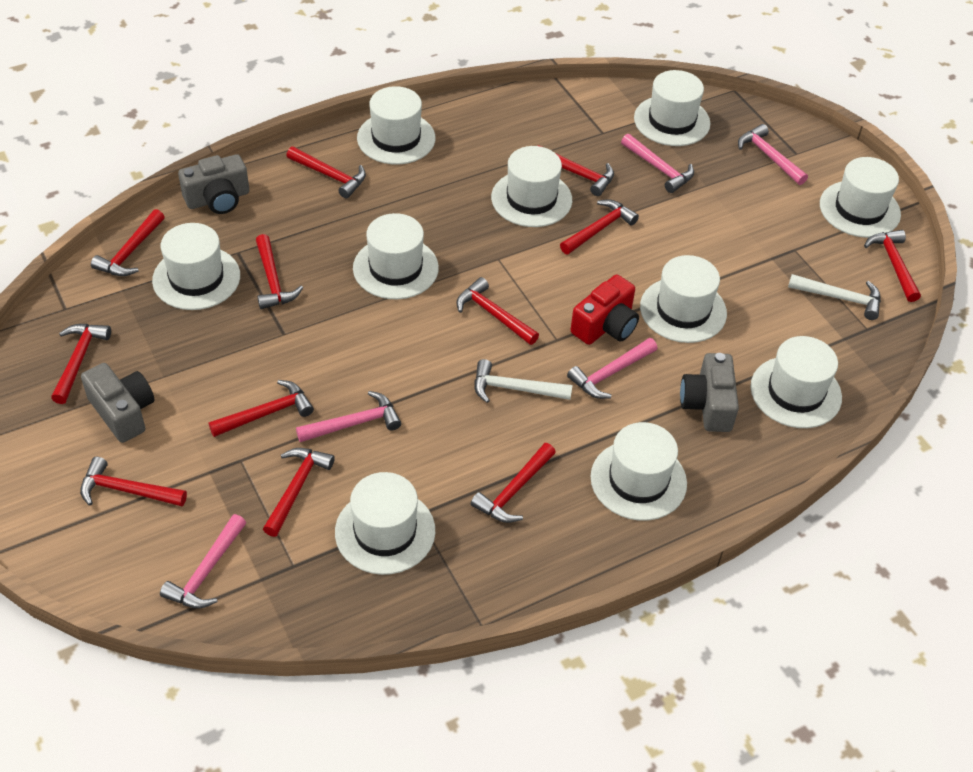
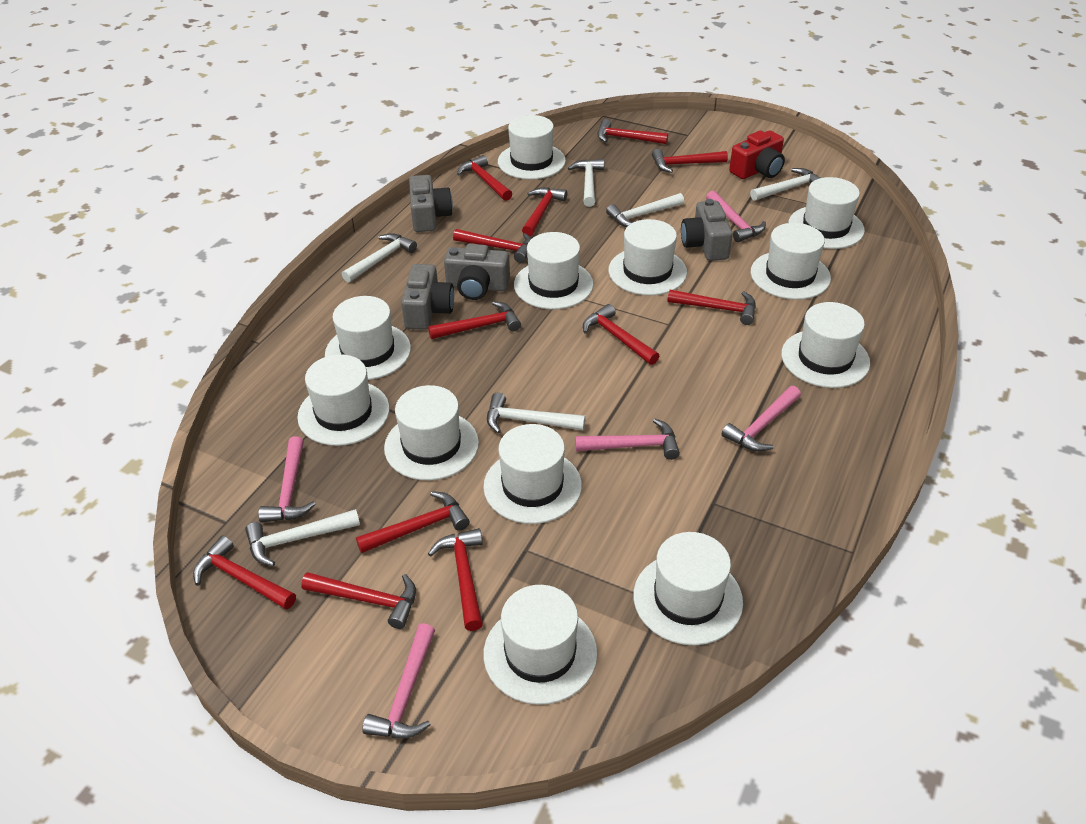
grey camera: [81,363,154,443] [178,154,249,214] [680,353,739,432] = 3 -> [401,264,454,330] [409,175,453,232] [444,244,510,300] [681,199,733,261] = 4
white hammer: [474,359,573,403] [788,274,881,320] = 2 -> [245,509,360,566] [342,233,417,283] [487,393,585,433] [568,159,604,207] [606,193,684,227] [750,168,821,201] = 6
white hat: [152,223,240,310] [335,472,435,575] [353,213,439,299] [357,86,435,164] [491,146,572,227] [590,422,687,521] [634,70,710,146] [640,255,727,343] [751,336,842,428] [820,157,901,238] = 10 -> [297,354,390,446] [325,296,411,380] [384,385,479,480] [483,424,582,524] [484,585,598,705] [498,115,566,180] [514,232,593,309] [608,219,687,296] [633,532,743,645] [751,223,831,300] [781,302,870,388] [788,177,865,249] = 12

